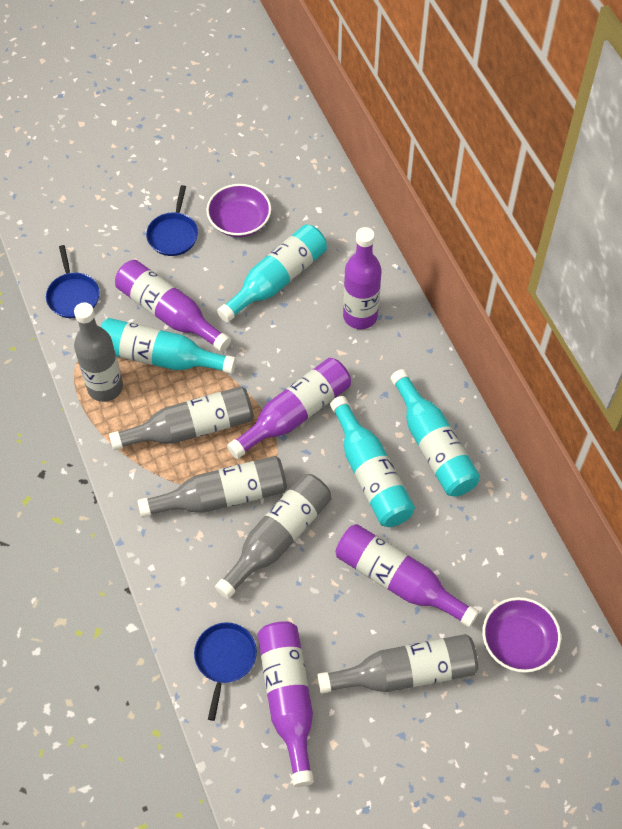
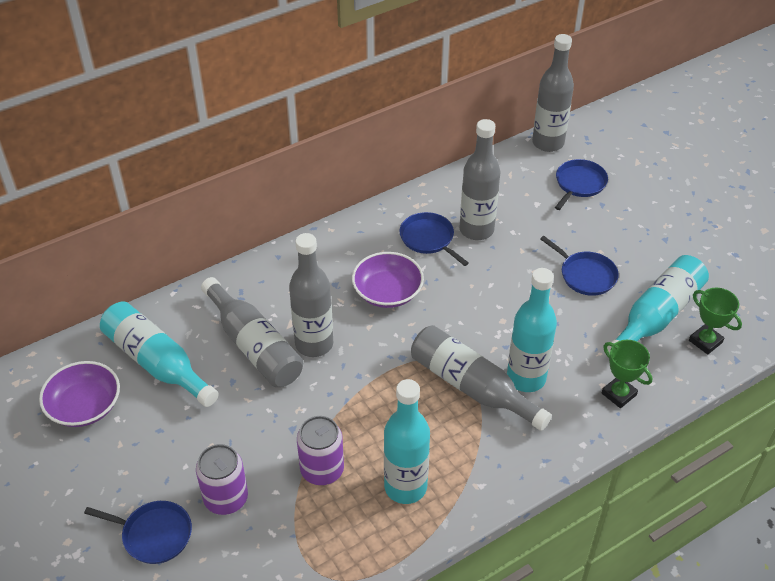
blue pan: [46,245,100,318] [146,185,198,256] [194,622,257,721] = 3 -> [84,501,192,564] [399,212,469,266] [540,236,619,296] [555,159,608,210] = 4
green trophy: none = 0 -> [602,340,653,408] [689,287,742,355] = 2
purple bottle: [115,260,231,352] [227,358,351,459] [258,621,314,787] [336,524,479,627] [343,227,382,329] = 5 -> none = 0
purple can: none = 0 -> [196,444,248,515] [297,416,344,485] = 2

